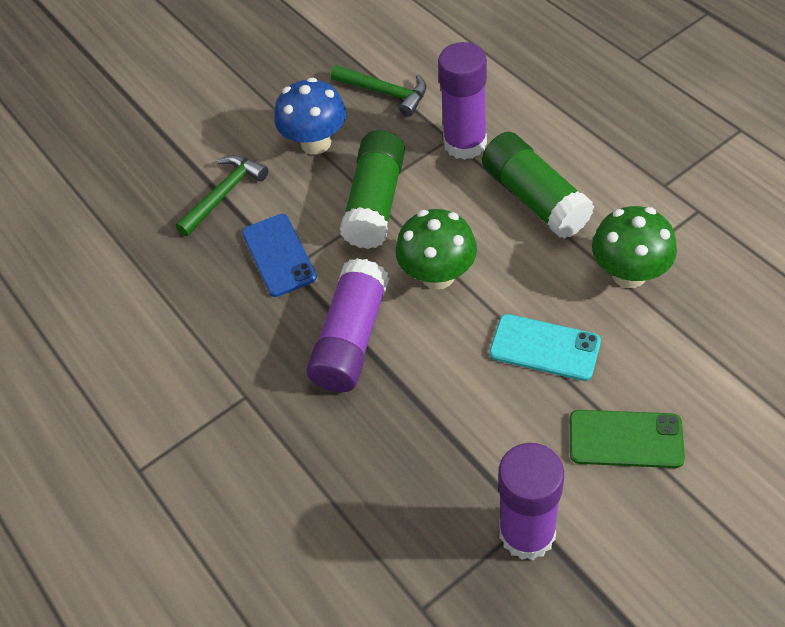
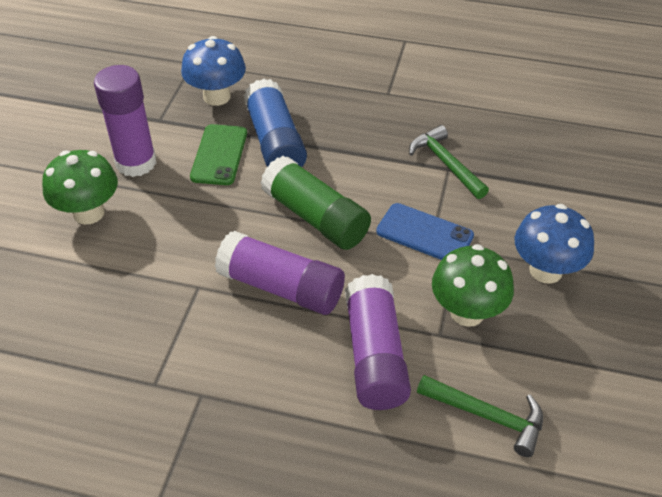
blue glue stick: none = 0 -> [244,79,307,167] = 1
blue mushroom: [274,77,346,155] = 1 -> [181,36,246,106] [515,204,594,284] = 2
green glue stick: [340,130,405,249] [482,132,594,239] = 2 -> [261,156,371,250] = 1
turquoise phone: [489,314,601,381] = 1 -> none = 0

